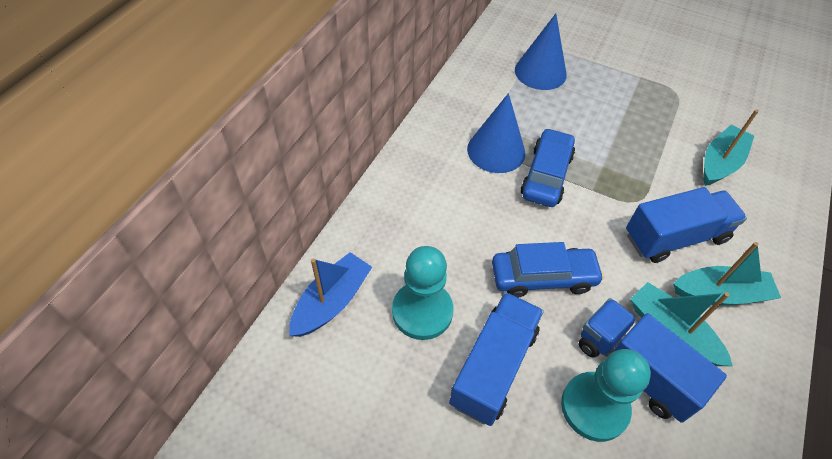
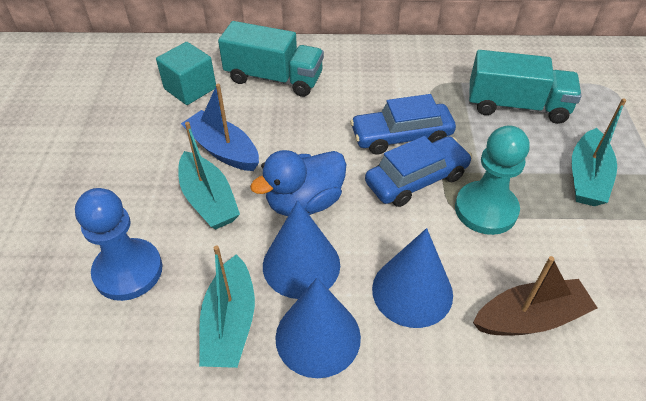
blue cone: [467,93,525,173] [515,14,567,90] = 2 -> [263,200,340,299] [275,278,361,378] [372,228,453,328] = 3
blue duck: none = 0 -> [250,150,347,216] = 1
blue pawn: none = 0 -> [75,188,162,301] = 1
blue truck: [449,292,544,426] [579,298,727,423] [626,187,747,263] = 3 -> none = 0
brown boat: none = 0 -> [473,256,597,336] = 1
turquoise cube: none = 0 -> [156,42,216,105] = 1
turquoise pawn: [392,246,454,340] [561,349,651,442] = 2 -> [455,125,530,235] = 1
turquoise truck: none = 0 -> [218,21,324,97] [469,50,581,124] = 2

